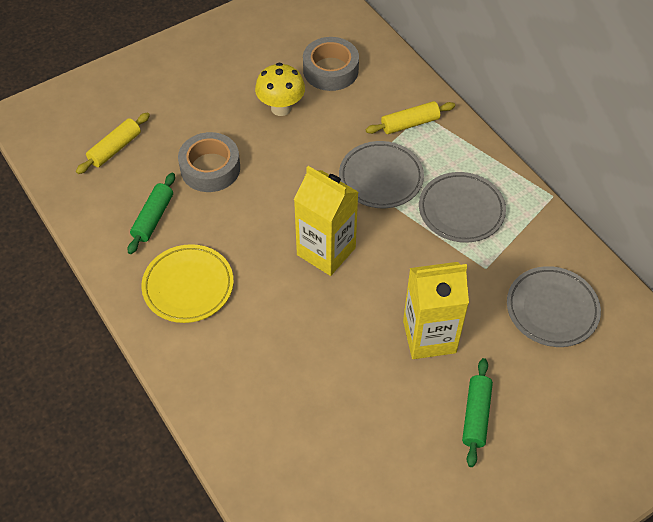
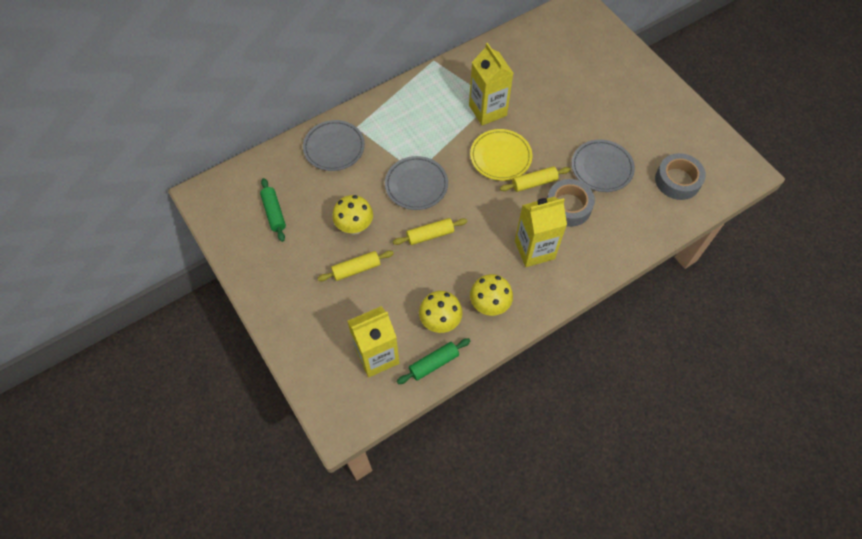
yellow carton: [294,166,358,276] [403,262,469,359] = 2 -> [347,306,399,378] [469,43,513,125] [515,197,567,267] = 3
yellow mushroom: [255,63,305,116] = 1 -> [332,195,373,235] [419,291,463,333] [470,274,513,316] = 3
yellow rolling pin: [76,112,150,174] [366,101,455,134] = 2 -> [317,251,394,281] [393,218,467,245] [500,166,571,192] = 3

